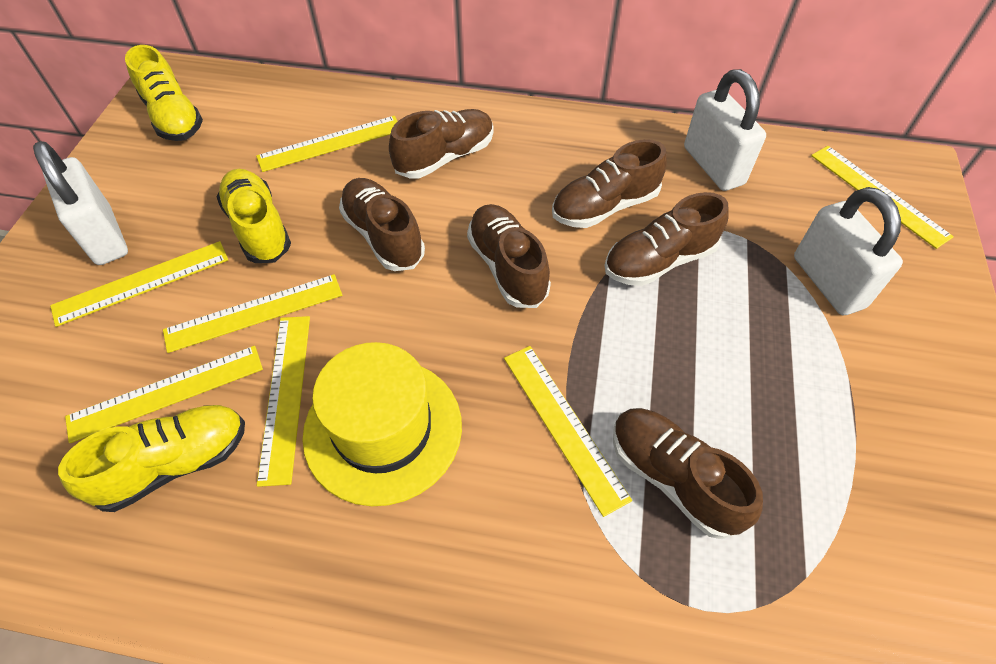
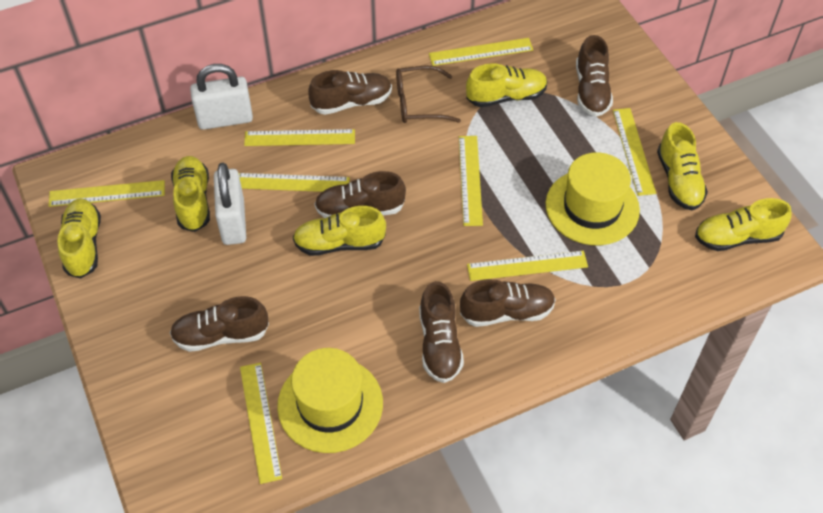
brown glasses: none = 0 -> [396,66,461,123] = 1
white padlock: [33,141,128,265] [684,69,766,191] [794,187,903,315] = 3 -> [190,64,253,130] [214,163,246,245] = 2
yellow hat: [302,342,462,506] = 1 -> [277,348,383,453] [545,152,640,245] = 2
yellow ruler: [50,241,228,327] [65,346,263,443] [163,274,342,353] [256,116,398,172] [257,316,310,487] [504,346,632,517] [811,146,954,249] = 7 -> [48,180,165,207] [239,173,350,192] [240,363,282,484] [244,129,355,146] [429,38,533,66] [459,136,483,226] [467,251,588,281] [613,108,656,196] = 8
yellow shoe: [58,405,245,512] [125,45,203,141] [217,169,291,263] = 3 -> [57,198,101,279] [171,156,210,232] [293,206,386,256] [466,63,548,107] [657,122,708,210] [695,198,792,251] = 6

